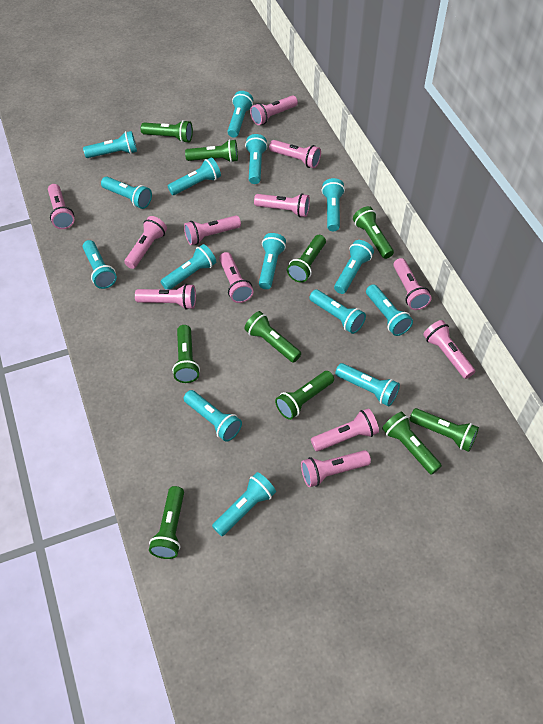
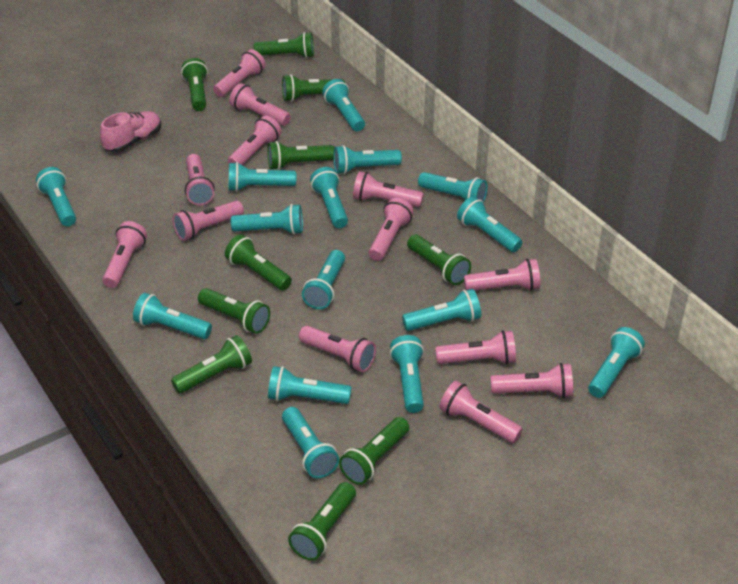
pink flashlight: [48,184,74,229] [124,216,167,269] [135,284,196,310] [184,215,241,245] [219,252,253,303] [250,95,298,125] [254,193,310,217] [269,140,321,168] [301,450,371,487] [311,408,379,451] [393,258,432,310] [423,320,475,379] = 12 -> [102,221,147,288] [173,201,244,241] [185,154,215,205] [213,49,266,97] [228,116,281,165] [229,83,291,126] [299,326,376,372] [353,171,424,207] [369,198,414,261] [435,330,516,364] [440,381,523,443] [464,259,540,291] [490,363,573,398] = 13
pink shoe: none = 0 -> [100,111,161,153] = 1

